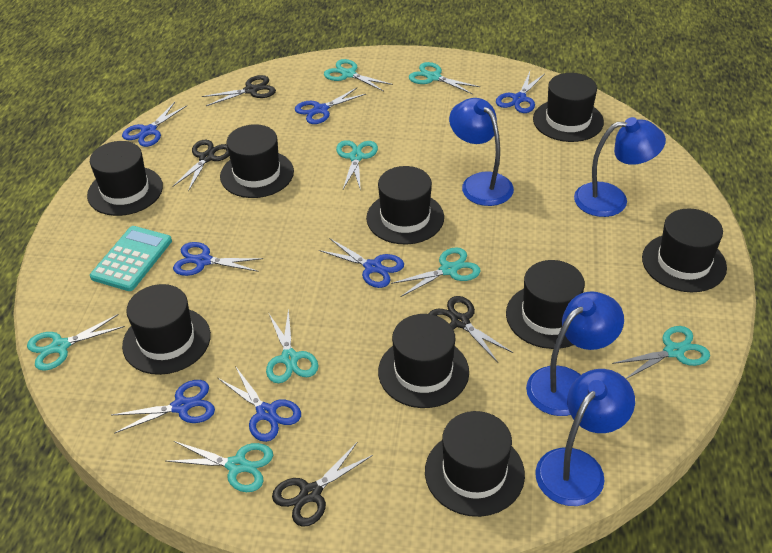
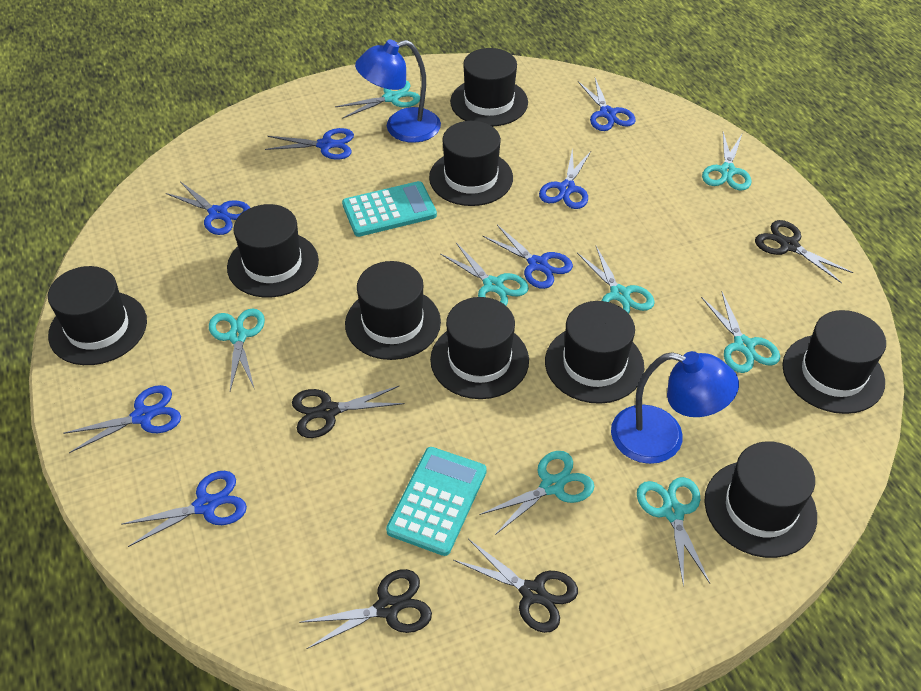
blue lamp: [449,98,514,206] [526,291,624,416] [535,369,635,506] [574,117,666,217] = 4 -> [355,39,441,143] [611,351,739,464] = 2
turquoise calculator: [90,226,172,291] = 1 -> [342,181,437,237] [386,447,487,556] = 2

